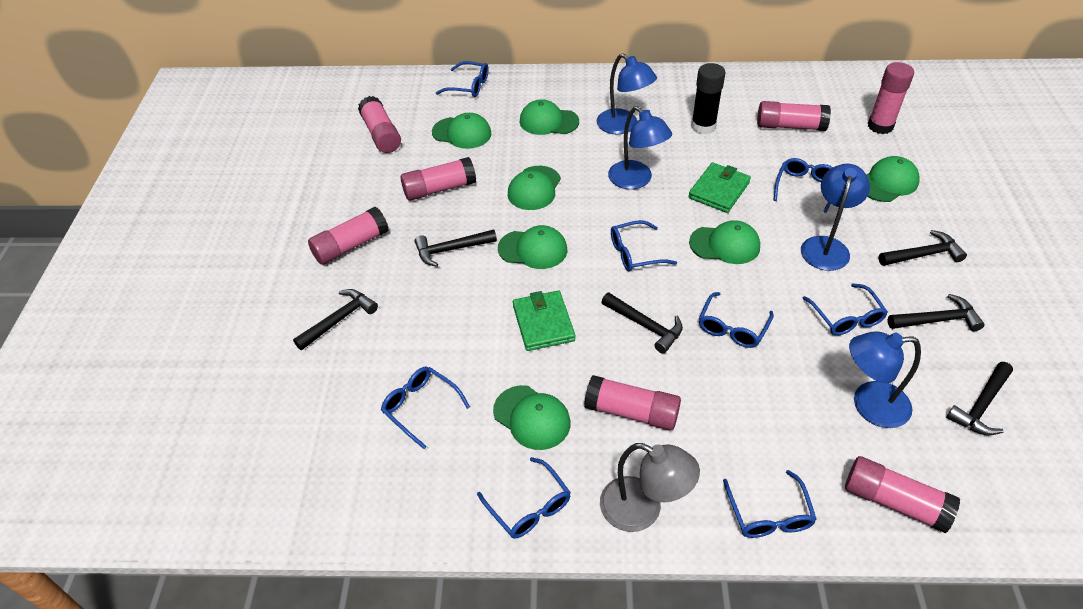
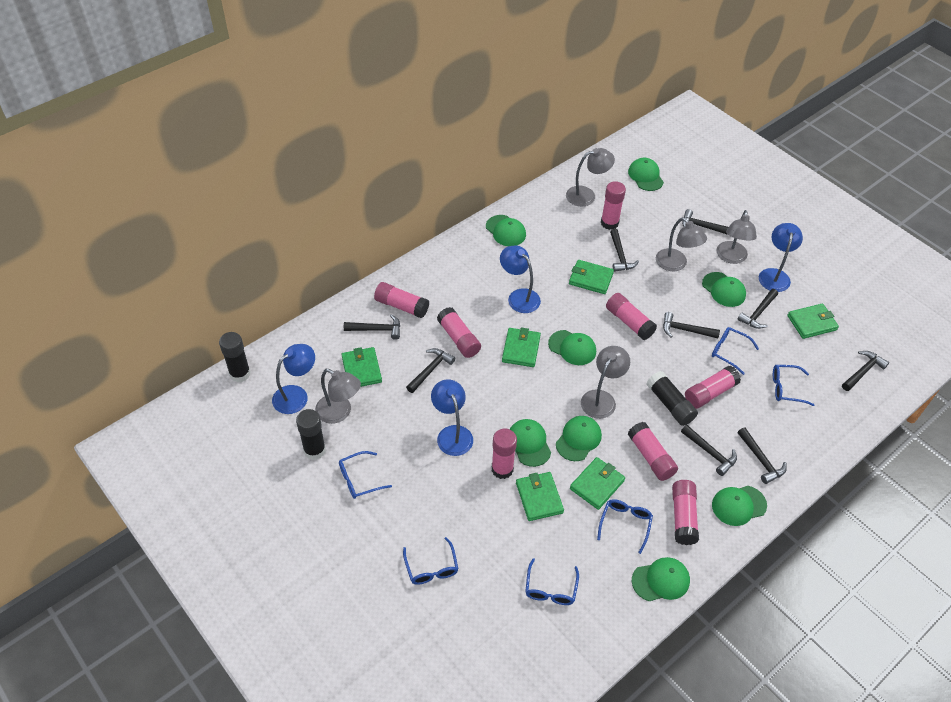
black glue stick: [691,63,725,135] = 1 -> [219,332,251,382] [296,409,326,460] [647,371,698,426] = 3
black hammer: [293,289,378,350] [414,229,497,267] [601,292,683,354] [879,230,967,266] [888,294,985,331] [946,362,1013,435] = 6 -> [344,314,400,340] [406,348,455,393] [610,229,639,272] [663,312,720,338] [681,425,737,476] [682,209,728,235] [737,289,778,329] [738,427,787,484] [842,351,889,391] = 9
blue glasses: [381,367,470,449] [436,61,489,97] [477,457,571,539] [611,220,677,272] [699,292,774,348] [723,470,817,538] [773,158,833,213] [803,283,888,335] = 8 -> [339,451,392,499] [403,537,459,585] [525,558,579,605] [597,499,653,554] [712,327,759,375] [773,365,814,406] = 6
green cap: [432,113,491,149] [493,385,571,450] [498,225,567,269] [508,166,561,210] [520,99,579,135] [689,220,760,264] [866,156,920,202] = 7 -> [486,215,526,246] [510,419,551,467] [548,330,596,365] [556,416,602,461] [628,158,664,191] [632,557,690,601] [702,272,746,307] [712,486,767,526] = 8
green wallet: [513,291,575,351] [688,162,751,213] = 2 -> [342,347,382,387] [502,328,541,367] [516,472,564,521] [569,260,614,294] [570,457,625,510] [787,303,839,339] = 6
grey lamp: [600,443,700,532] = 1 -> [315,369,361,424] [566,148,615,207] [581,346,630,419] [656,218,707,271] [716,210,757,264] = 5
pink glue stick: [308,207,389,265] [358,96,401,153] [401,157,476,201] [584,375,681,431] [757,101,831,131] [845,456,960,533] [868,62,914,134] = 7 -> [374,282,429,318] [437,307,481,358] [492,429,517,479] [601,181,626,230] [606,293,657,340] [628,422,678,481] [672,480,699,545] [685,366,741,409] = 8

